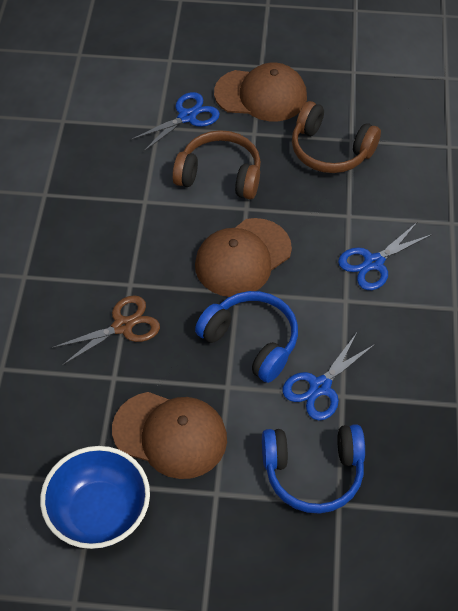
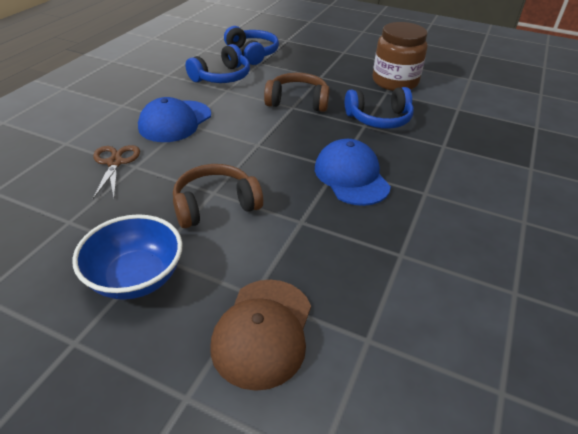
blue cap: none = 0 -> [138,97,211,142] [315,139,391,206] = 2
blue headphones: [195,291,298,383] [262,424,365,514] = 2 -> [185,44,250,83] [224,26,279,65] [345,87,414,129] = 3
blue scissors: [131,92,220,152] [283,333,375,420] [338,223,432,290] = 3 -> none = 0
brown cap: [112,392,227,479] [195,218,292,297] [214,63,307,121] = 3 -> [211,280,311,391] = 1
brown jar: none = 0 -> [373,22,427,91] = 1

